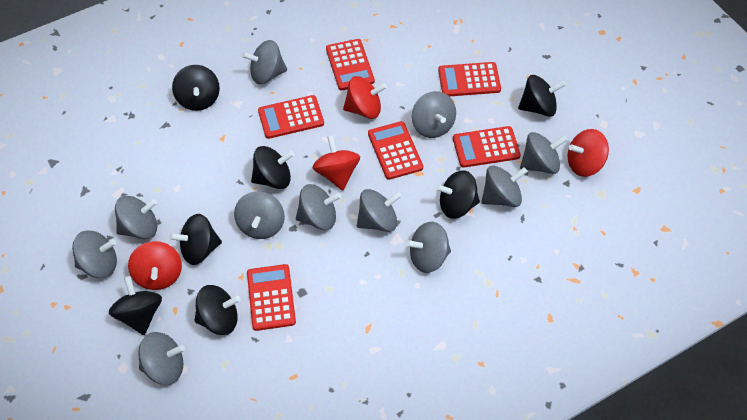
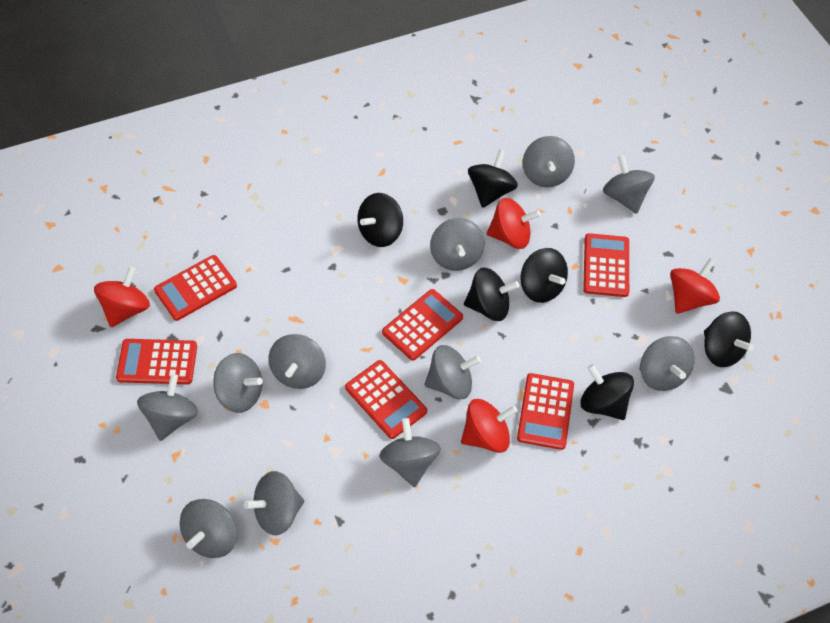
black spinning top: [109,276,162,335] [169,214,222,265] [172,65,220,111] [194,285,240,335] [251,146,294,189] [436,170,480,219] [518,75,566,117] = 7 -> [358,193,403,247] [464,268,520,321] [468,149,518,208] [520,248,568,303] [580,364,634,420] [704,311,754,367] = 6

